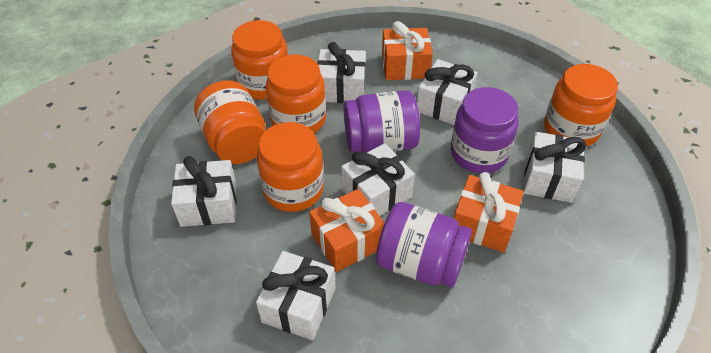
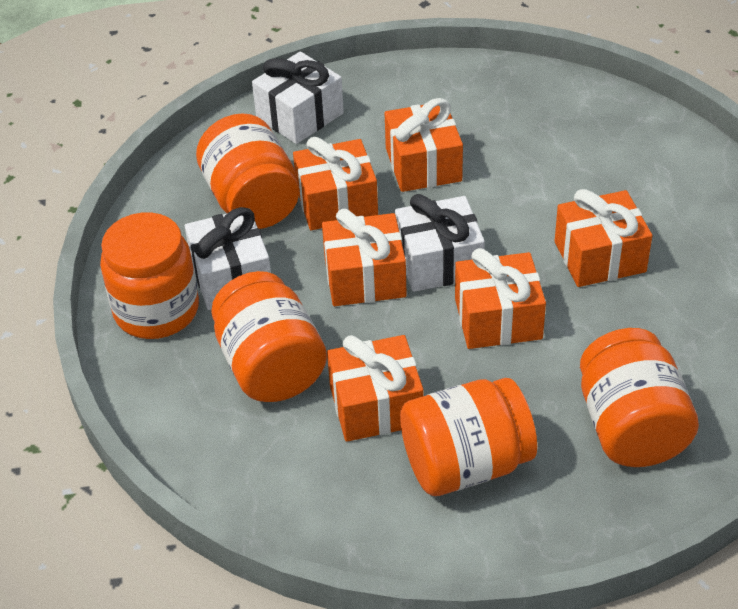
orange gift: [309,189,384,272] [382,21,433,80] [454,172,524,252] = 3 -> [293,137,378,230] [322,209,407,306] [327,335,424,442] [385,98,463,192] [455,248,546,349] [555,189,652,287] = 6
purple jar: [344,90,420,153] [376,202,472,288] [451,87,519,173] = 3 -> none = 0
white gift: [171,156,237,227] [256,251,335,340] [317,42,366,103] [341,143,415,216] [417,59,478,125] [523,132,586,203] = 6 -> [185,207,271,310] [252,51,344,144] [395,194,485,292] = 3

